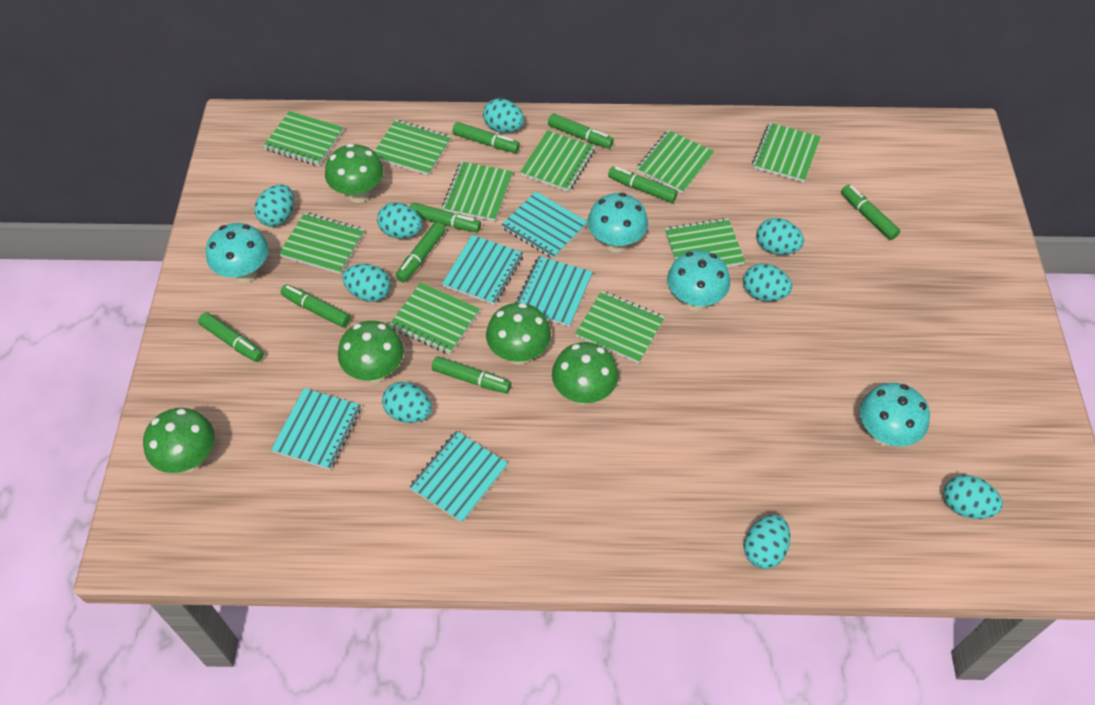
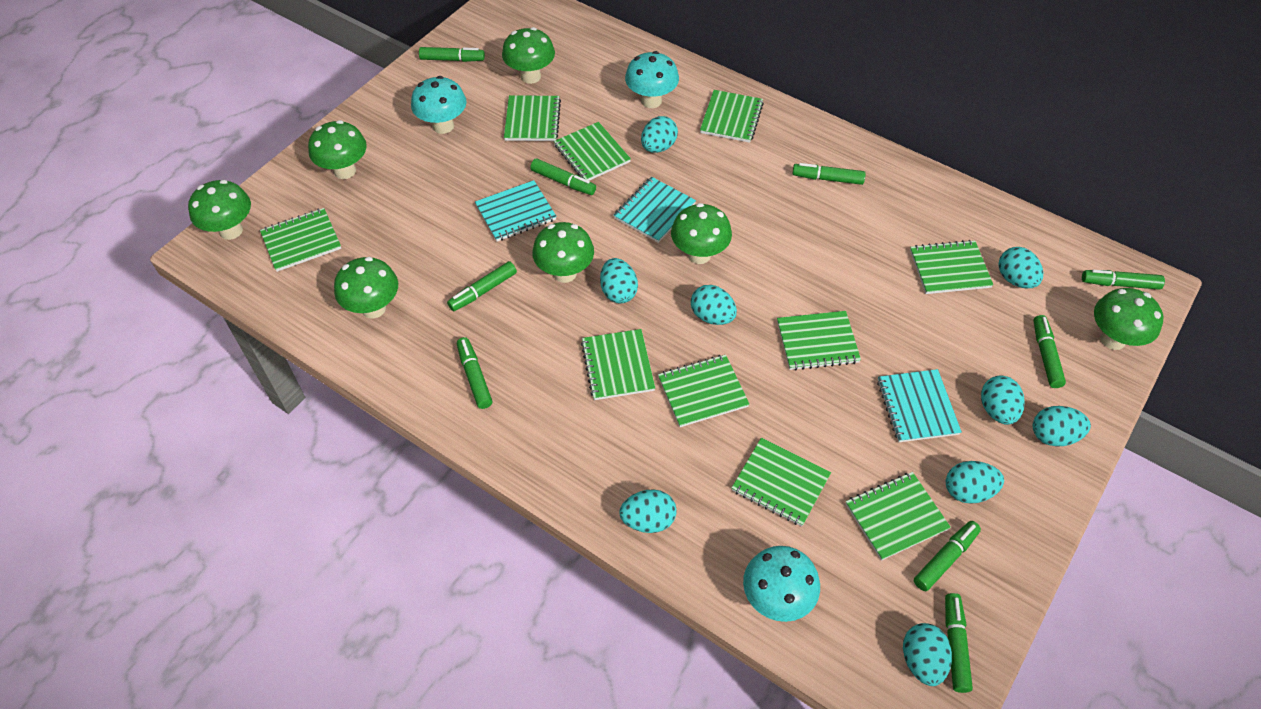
green mushroom: [143,408,215,473] [325,143,384,203] [338,321,404,383] [486,303,551,364] [552,342,619,405] = 5 -> [188,180,251,240] [308,120,367,179] [334,257,398,319] [502,27,555,84] [532,222,594,283] [671,203,732,264] [1094,288,1163,350] = 7
turquoise mushroom: [206,223,269,283] [588,193,648,253] [667,250,730,311] [860,383,930,446] = 4 -> [411,76,467,134] [625,51,679,108] [743,546,820,622] = 3
turquoise notebook: [271,388,361,470] [409,431,508,523] [442,235,523,305] [501,191,588,259] [515,256,593,327] = 5 -> [475,180,557,242] [614,177,696,243] [877,369,962,442] = 3

